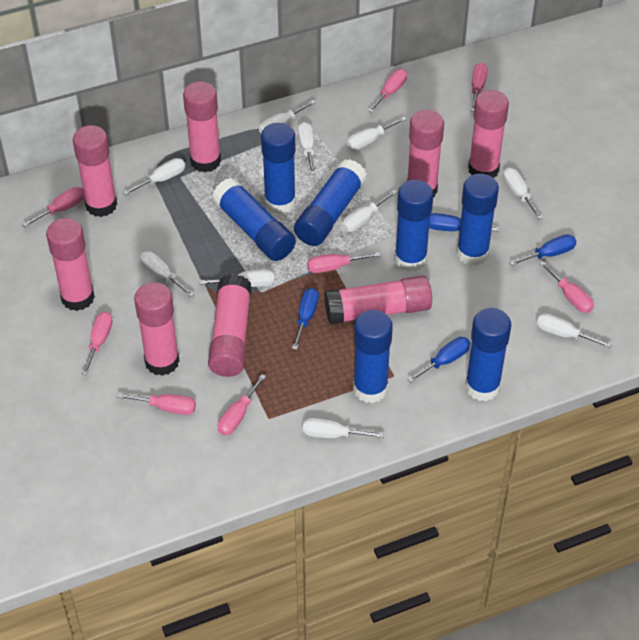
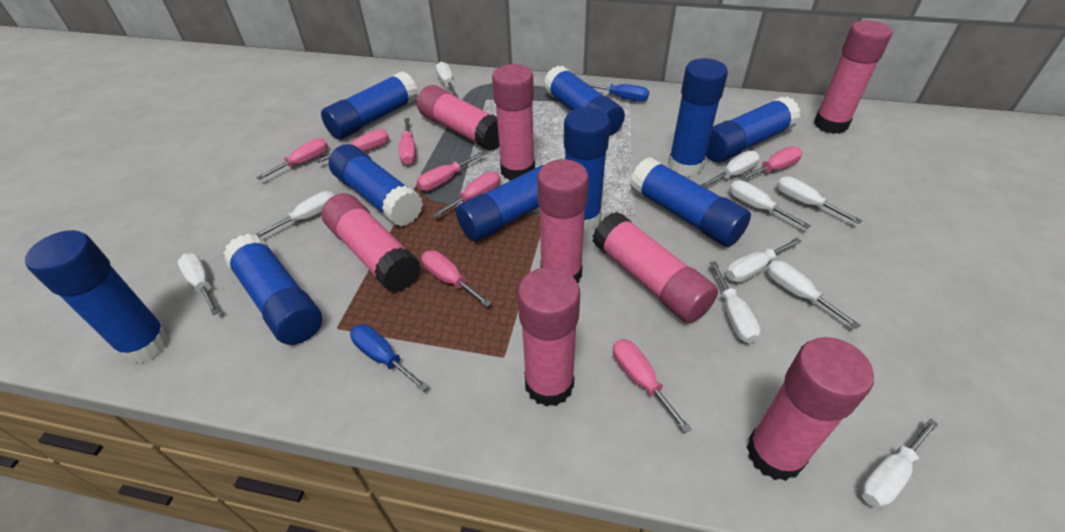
blue glue stick: [212,178,296,261] [261,123,296,214] [294,159,367,246] [353,310,393,403] [395,180,433,272] [456,174,499,266] [465,308,511,401] = 7 -> [25,230,171,364] [223,234,322,345] [321,71,418,140] [329,144,423,227] [456,159,558,242] [543,66,625,136] [564,107,610,231] [630,157,751,247] [668,58,728,177] [706,96,800,162] = 10
blue screwdriver: [292,288,319,350] [407,337,470,383] [429,213,499,232] [509,234,576,266] = 4 -> [350,324,429,392] [588,84,649,102] = 2

